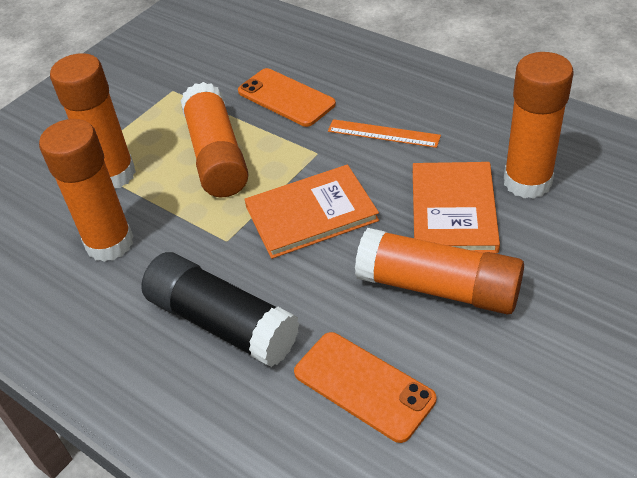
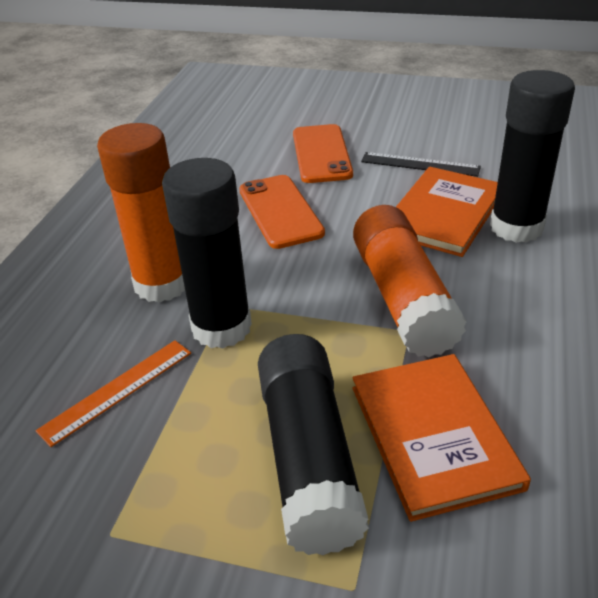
black glue stick: [141,252,300,367] = 1 -> [162,158,252,349] [258,334,369,555] [490,70,575,243] = 3
black ruler: none = 0 -> [361,152,481,177] = 1
orange glue stick: [39,119,134,262] [50,53,136,188] [181,82,249,197] [355,228,524,315] [504,52,573,199] = 5 -> [97,123,185,302] [353,205,467,357] = 2

